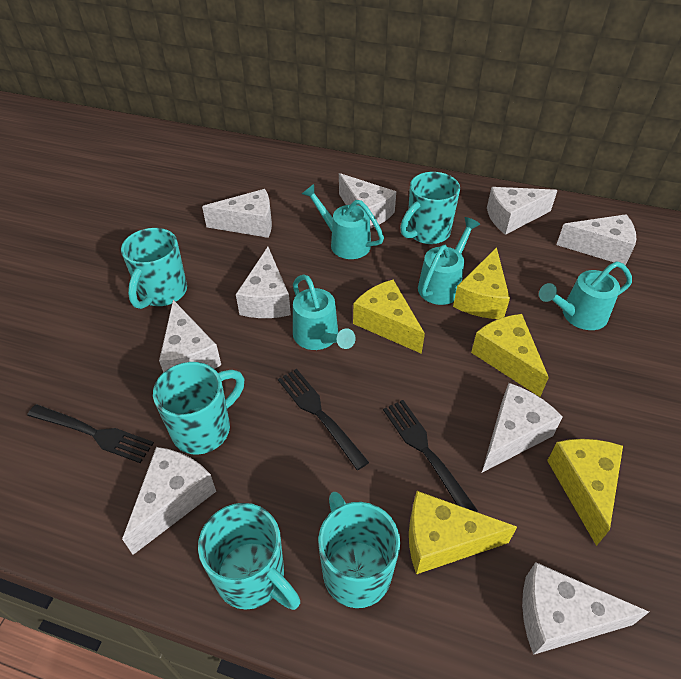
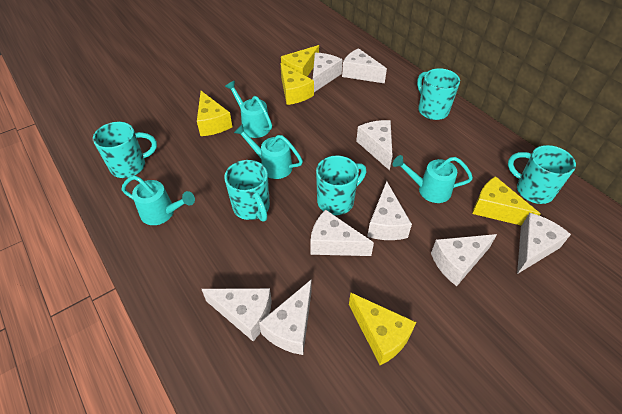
black fork: [27,404,154,463] [278,369,369,470] [383,400,478,512] = 3 -> none = 0

